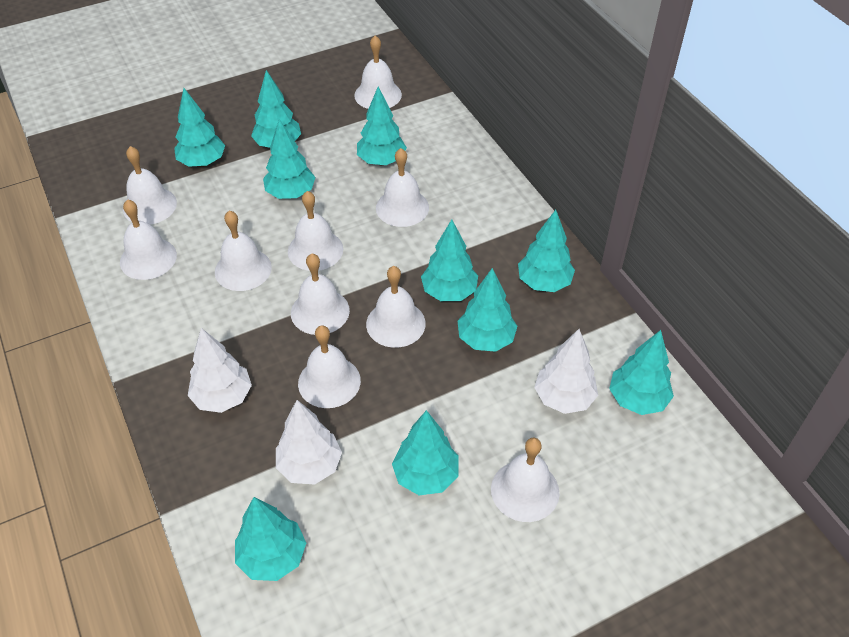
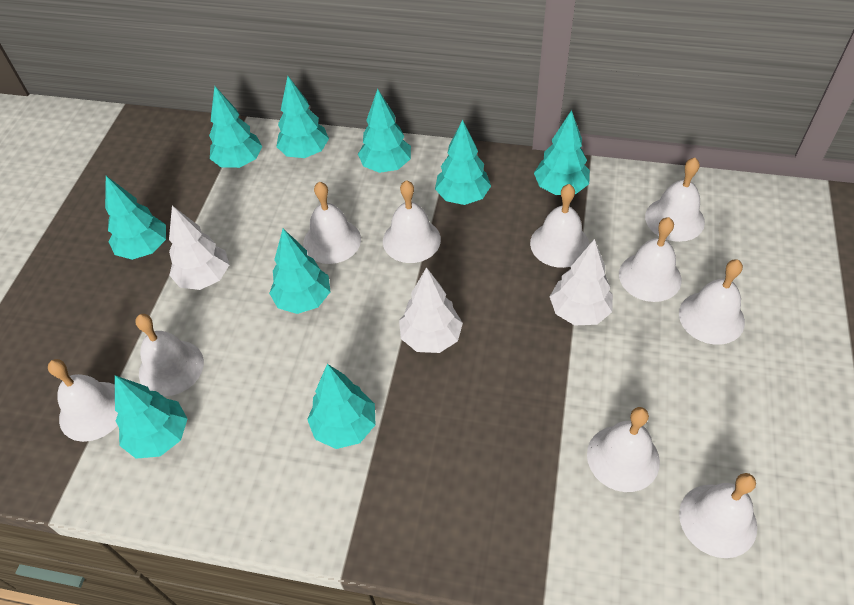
turquoise tree: [174,88,225,167] [235,497,306,581] [251,70,301,148] [263,119,316,199] [357,87,407,165] [392,410,459,495] [421,219,478,301] [458,268,517,352] [518,210,575,292] [609,330,674,415] = 10 -> [105,176,166,260] [115,375,188,459] [209,86,262,168] [269,229,331,314] [276,76,329,158] [307,364,376,449] [358,89,411,173] [435,119,491,205] [534,110,590,195] = 9

